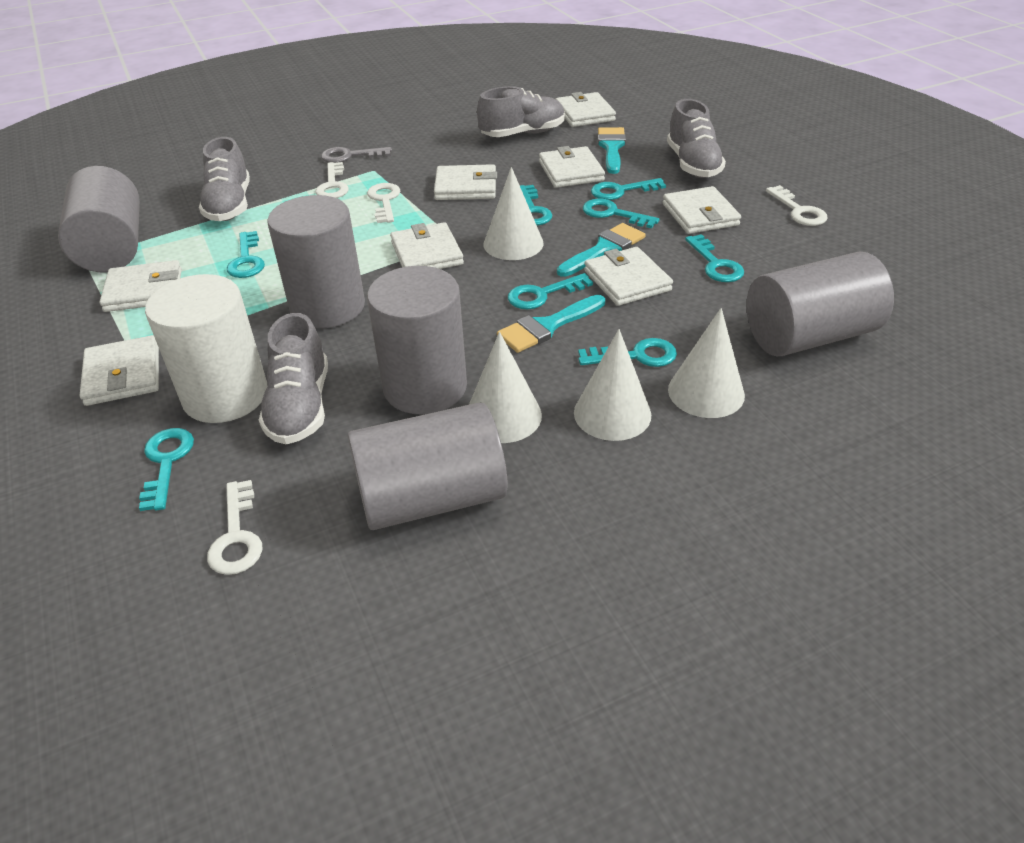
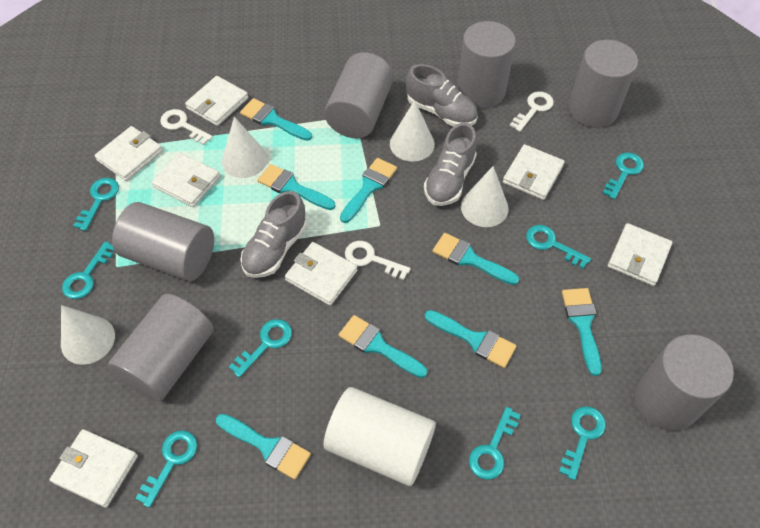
grey cylinder: [58,166,140,272] [267,195,365,328] [348,402,508,530] [367,266,467,415] [746,251,894,356] = 5 -> [108,294,214,401] [112,202,214,281] [324,52,393,138] [457,21,516,108] [569,40,638,128] [635,335,734,431] = 6
grey key: [321,147,392,163] = 1 -> none = 0
grey shoe: [199,137,250,221] [259,313,328,444] [477,86,565,137] [667,99,726,178] = 4 -> [240,191,307,278] [406,64,478,127] [424,123,477,206] = 3
turquoise brush: [497,295,605,353] [557,223,645,277] [598,127,626,174] = 3 -> [216,414,311,480] [240,98,312,141] [257,164,336,210] [339,315,428,378] [340,158,397,223] [425,310,517,368] [432,233,519,285] [562,288,602,376] = 8
white key: [207,480,263,575] [315,162,349,198] [367,183,400,223] [766,185,827,226] = 4 -> [160,109,213,145] [345,241,411,280] [510,91,554,132] = 3
white wallet: [80,335,159,406] [99,260,182,312] [390,222,464,269] [434,164,497,200] [539,146,605,188] [555,92,616,127] [584,247,673,306] [663,186,741,234] = 8 -> [50,429,138,508] [95,126,163,181] [151,152,220,207] [185,76,249,126] [285,242,357,306] [503,144,565,200] [608,223,672,286] = 7

